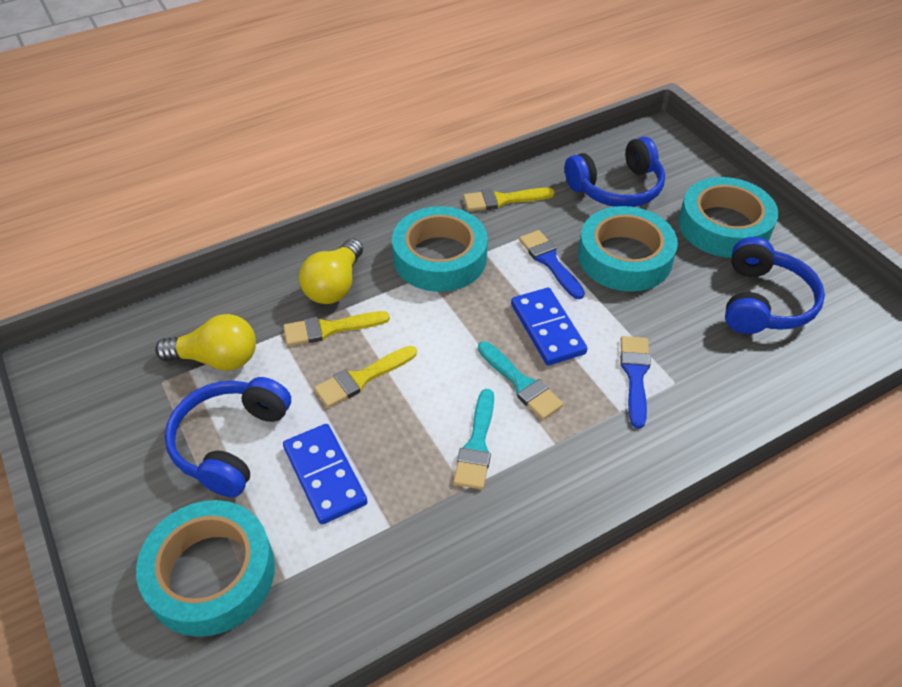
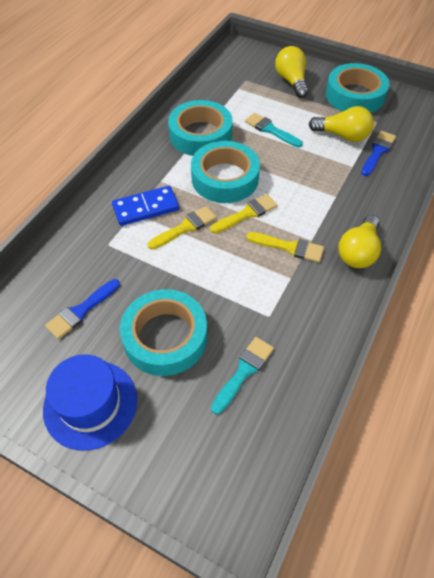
blue domino: [283,424,368,525] [511,288,588,365] = 2 -> [112,186,179,226] = 1
blue hat: none = 0 -> [43,354,137,451] = 1
blue headphones: [165,377,291,497] [565,137,665,207] [725,237,825,334] = 3 -> none = 0
yellow light bulb: [155,314,256,371] [299,238,363,304] = 2 -> [275,46,308,98] [309,106,374,142] [338,215,381,268] = 3

